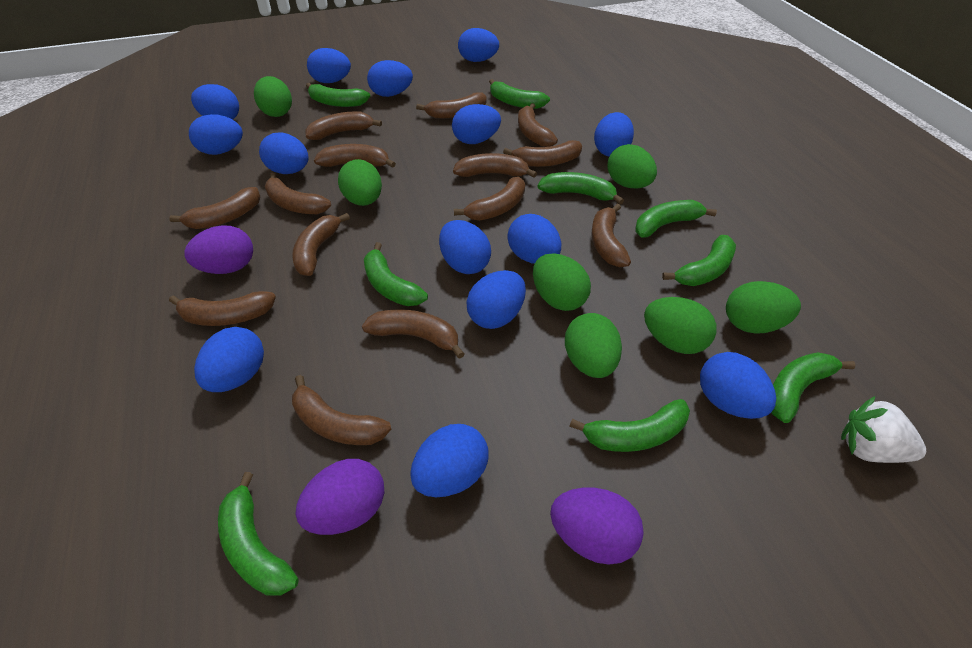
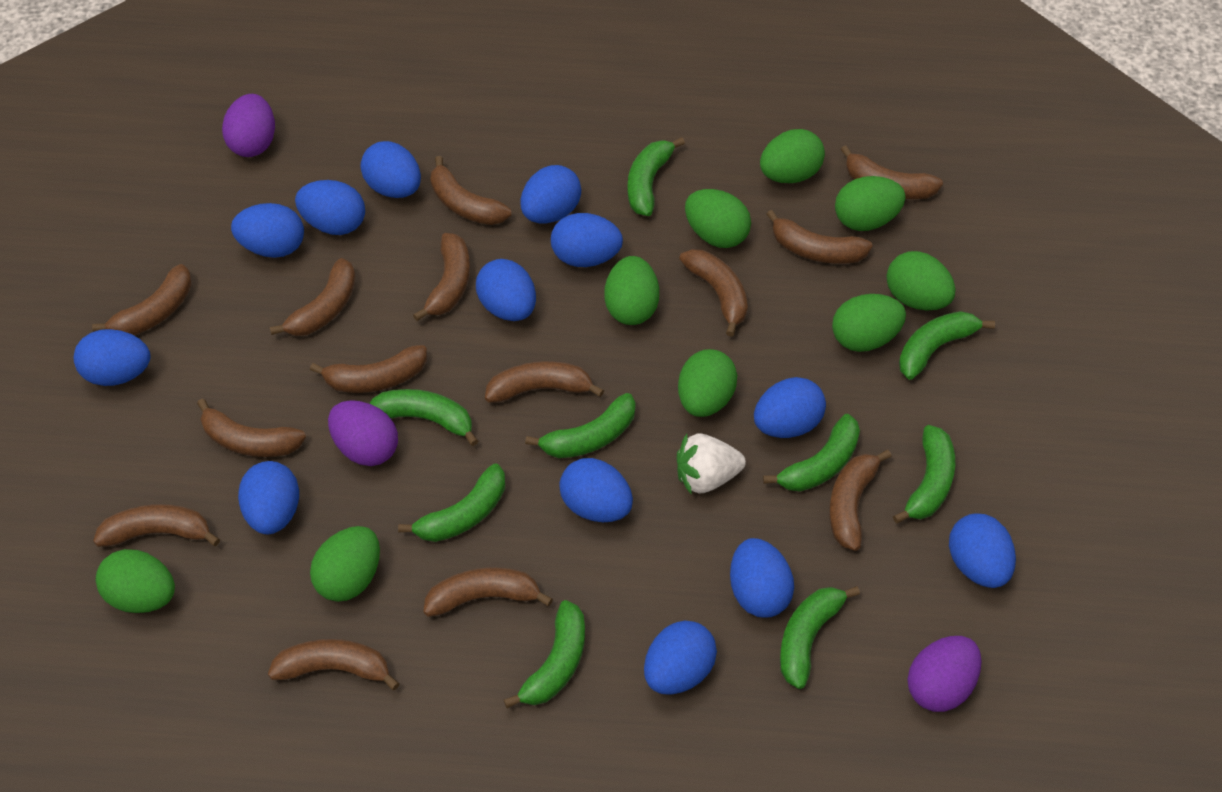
blue egg: [189,114,243,155] [191,84,239,119] [194,327,264,392] [259,132,309,174] [307,48,351,83] [367,60,413,97] [410,424,488,497] [439,220,491,274] [452,104,501,144] [458,28,499,62] [466,270,526,329] [507,214,561,264] [594,112,634,157] [700,352,776,419] = 14 -> [74,329,150,386] [231,203,304,258] [238,461,299,534] [295,180,365,235] [360,141,421,198] [476,259,536,321] [520,165,581,223] [551,213,623,267] [559,458,633,522] [644,620,717,695] [730,538,794,617] [754,377,826,438] [949,513,1016,588] = 13
green egg: [254,76,292,117] [338,159,382,206] [533,253,591,311] [565,313,622,378] [607,144,657,189] [644,297,717,354] [726,281,801,334] = 7 -> [96,549,175,613] [310,526,380,602] [604,256,659,325] [678,349,737,417] [685,189,751,248] [760,129,825,183] [832,294,906,352] [835,176,906,231] [886,251,955,310] = 9

